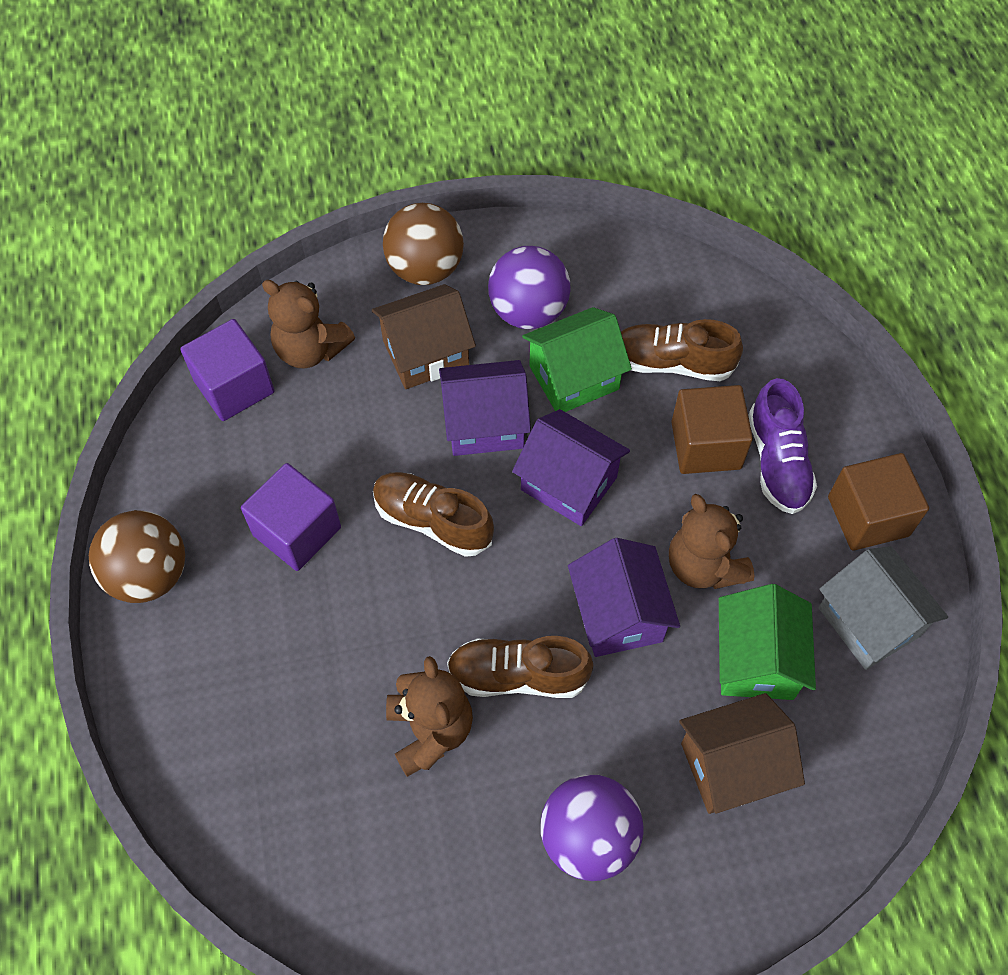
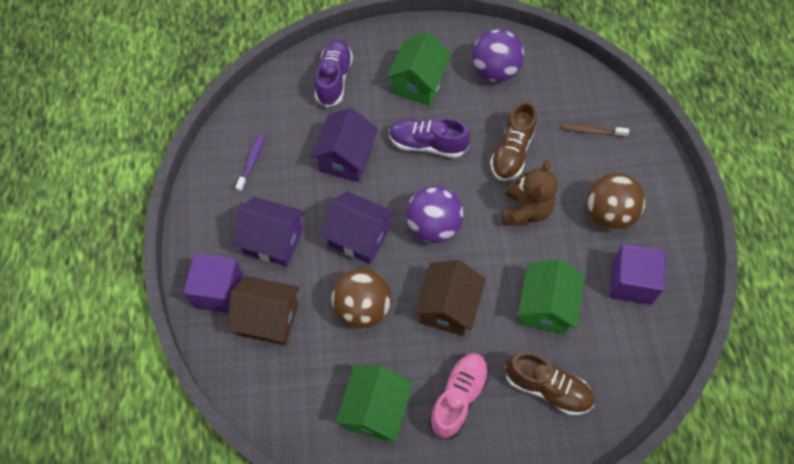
brown cube: [671,385,753,474] [828,453,929,551] = 2 -> none = 0
brown shoe: [373,472,494,557] [447,636,593,698] [621,319,743,381] = 3 -> [490,101,537,181] [505,352,594,415] = 2
brown teddy bear: [262,280,355,369] [386,656,473,777] [669,494,755,589] = 3 -> [502,160,557,226] = 1
brown toothbrush: none = 0 -> [562,124,629,137] = 1
green house: [522,307,632,412] [719,584,816,700] = 2 -> [335,366,413,442] [387,31,452,105] [518,259,585,335] = 3
grey house: [819,546,948,670] = 1 -> none = 0
pink shoe: none = 0 -> [429,353,489,439] = 1
purple shoe: [748,378,817,514] = 1 -> [315,40,353,107] [389,118,470,158] = 2
purple toothbrush: none = 0 -> [235,135,265,192] = 1

